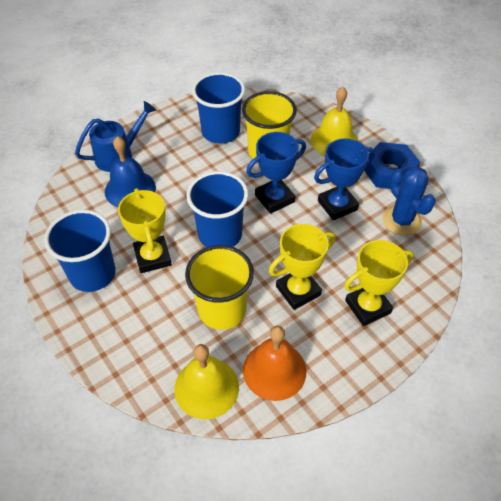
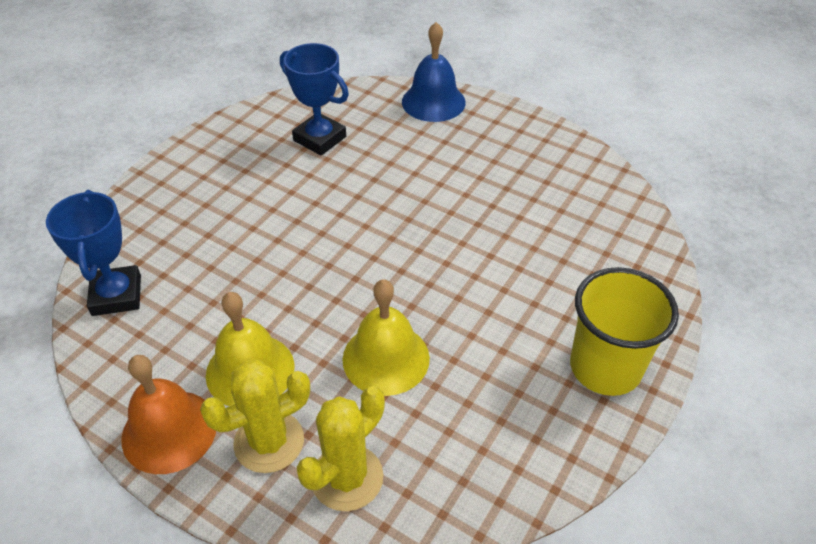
blue cactus: [382,167,436,236] = 1 -> none = 0
blue cup: [44,210,116,292] [186,171,248,247] [192,72,245,144] = 3 -> none = 0
blue nut: [364,142,420,189] = 1 -> none = 0
blue watering can: [75,101,156,172] = 1 -> none = 0
yellow cactus: none = 0 -> [200,360,310,473] [297,386,385,511] = 2
yellow cup: [185,245,254,330] [242,91,297,159] = 2 -> [570,267,679,396] = 1
yellow trophy: [118,188,172,273] [269,224,335,310] [344,240,414,326] = 3 -> none = 0

